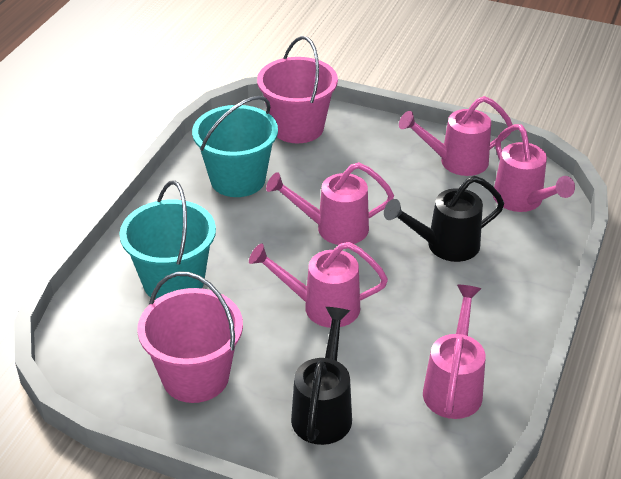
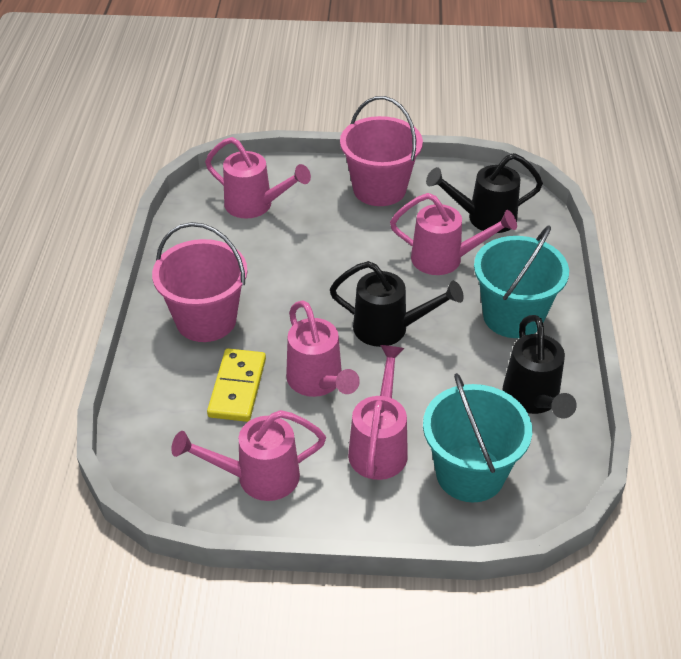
black watering can: [291,307,352,445] [384,176,504,262] = 2 -> [330,261,464,347] [426,153,543,233] [502,315,577,419] = 3
yellow domino: none = 0 -> [207,349,266,422] = 1

